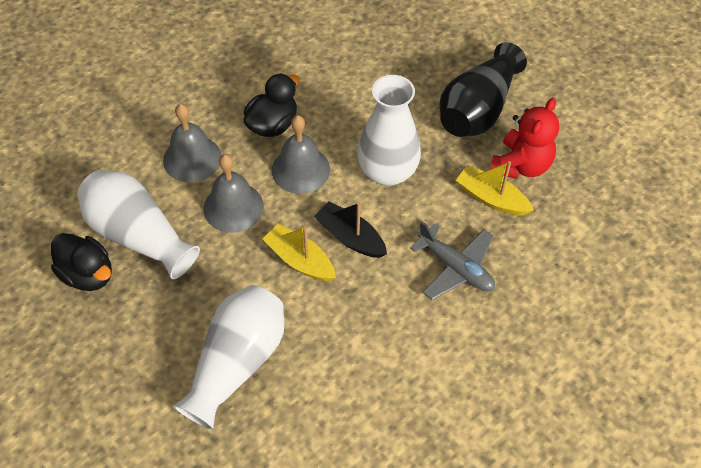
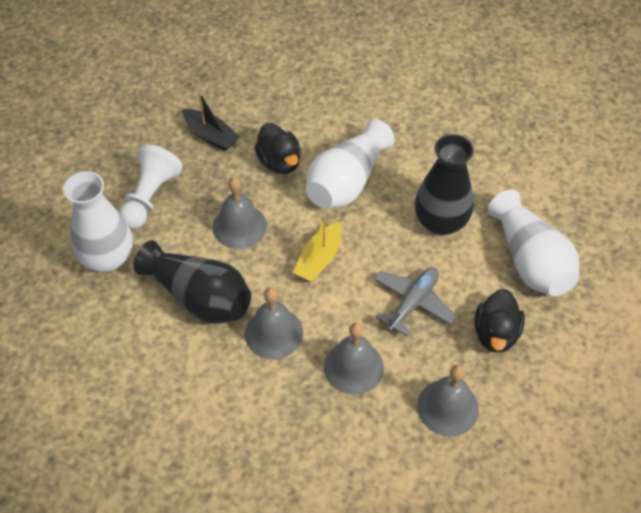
black vase: [439,42,527,137] = 1 -> [134,241,251,324] [414,134,474,235] = 2
grey bell: [163,104,221,182] [203,154,264,233] [272,115,330,194] = 3 -> [213,177,267,249] [245,287,303,359] [324,323,384,395] [417,365,479,436] = 4
red teddy bear: [490,98,559,179] = 1 -> none = 0
white pawn: none = 0 -> [119,144,183,229] = 1
yellow boat: [263,224,336,281] [456,161,534,215] = 2 -> [293,216,342,282] = 1

